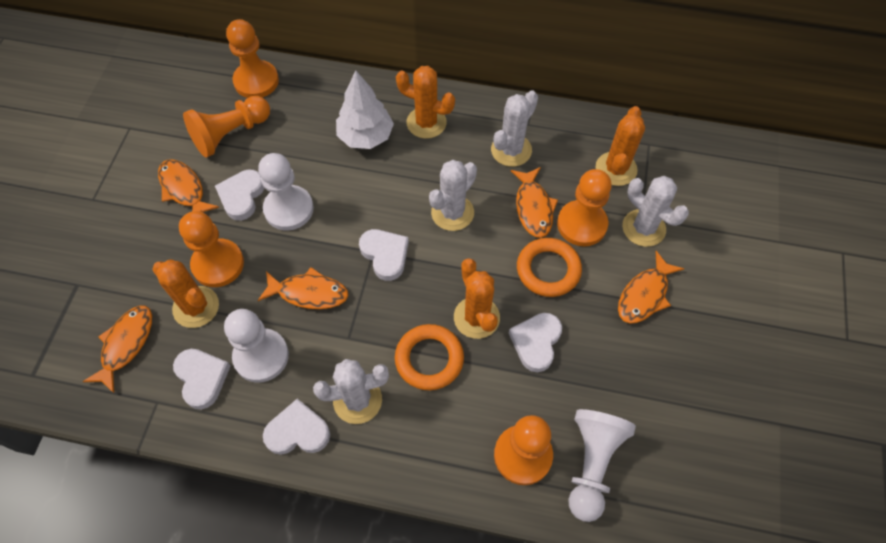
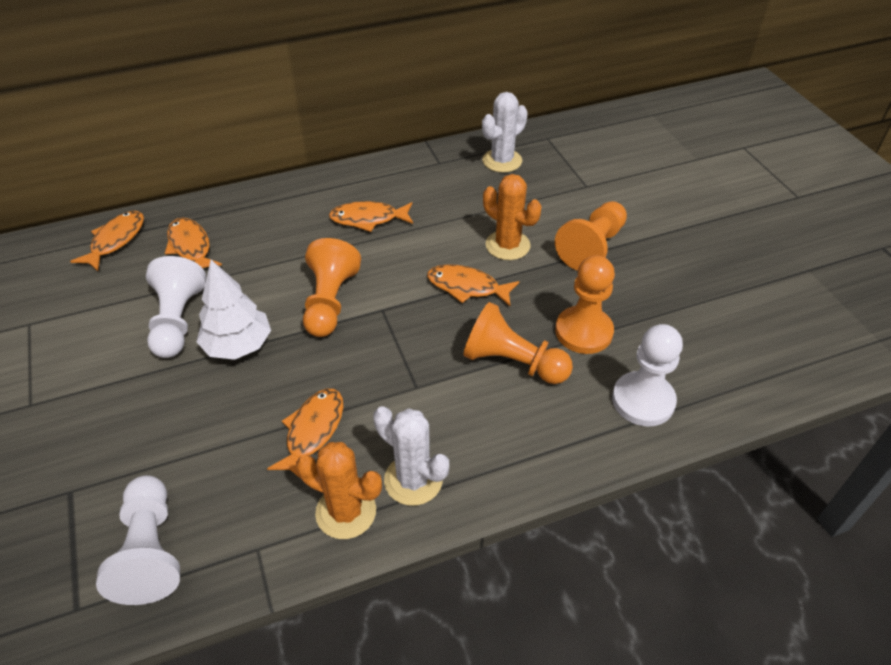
orange cactus: [152,259,219,328] [396,66,455,138] [454,258,500,339] [596,106,645,186] = 4 -> [296,442,382,539] [483,174,541,260] = 2
orange pawn: [179,211,244,287] [183,96,270,158] [226,19,279,98] [494,415,553,485] [557,169,612,246] = 5 -> [303,238,361,337] [463,302,573,384] [555,201,627,271] [555,255,615,354] = 4
orange ring: [395,324,464,390] [517,238,582,297] = 2 -> none = 0
white cactus: [313,359,389,424] [429,160,477,231] [491,91,538,167] [622,176,689,247] = 4 -> [373,406,449,506] [482,92,528,173] = 2
white heart: [173,349,231,410] [215,170,264,221] [263,399,330,455] [359,229,409,281] [509,313,562,372] = 5 -> none = 0

